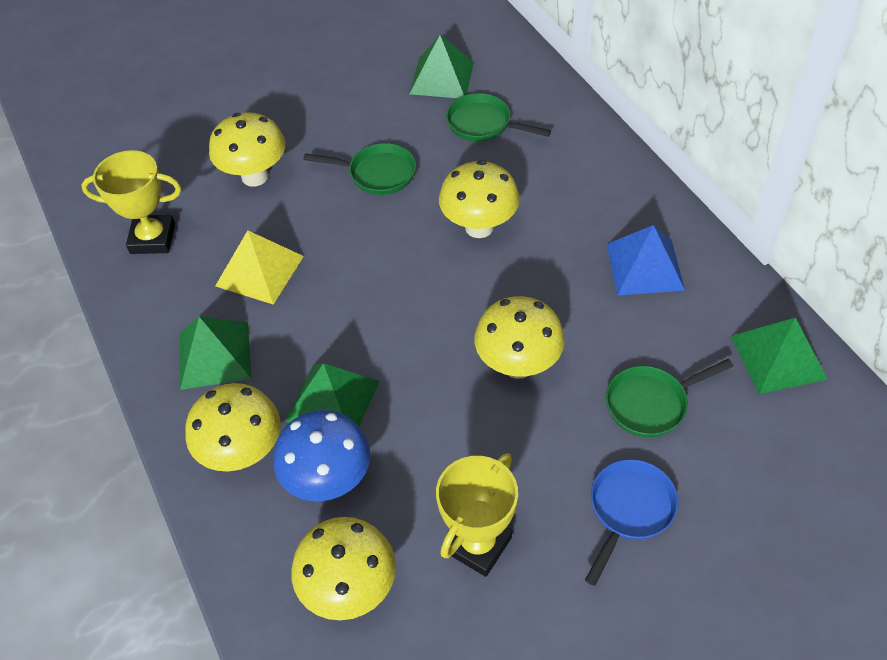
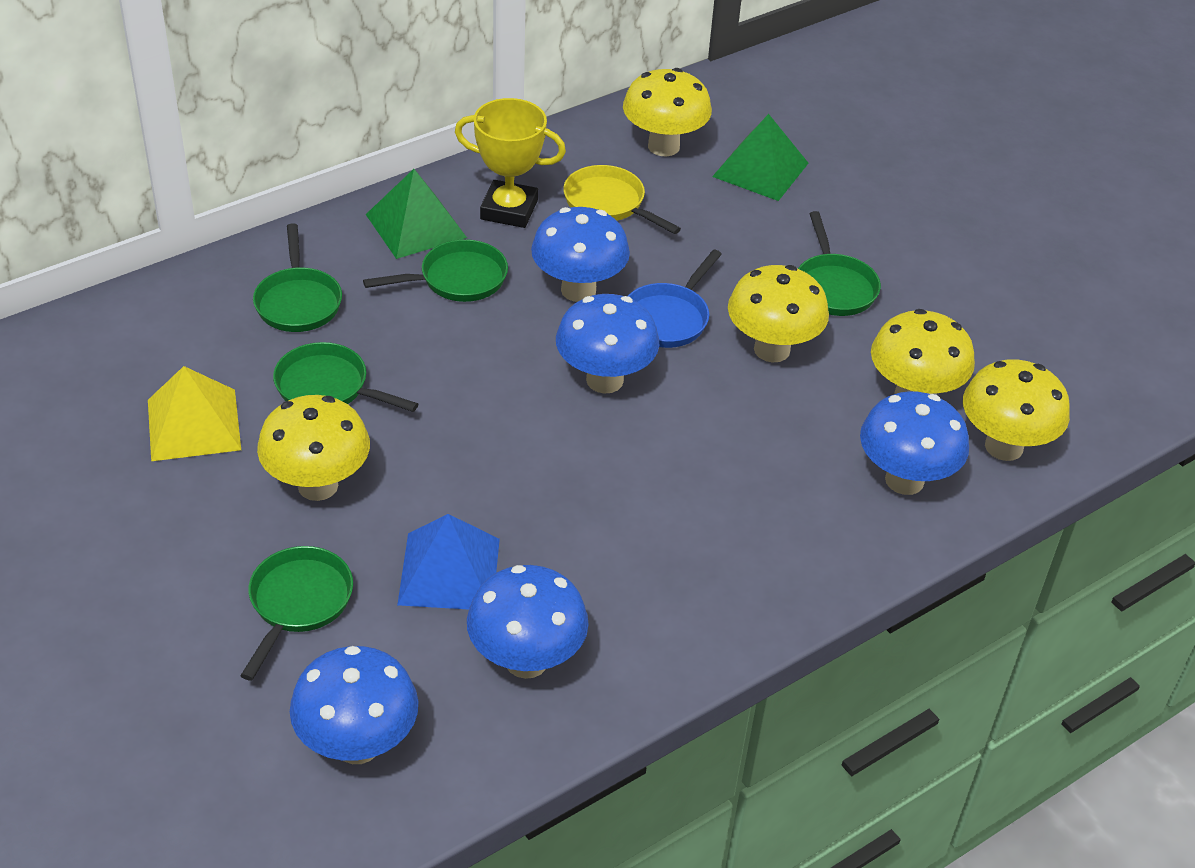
blue mushroom: [273,410,371,501] = 1 -> [290,646,418,764] [467,565,589,679] [531,207,630,302] [556,294,659,394] [860,391,969,495] = 5
green pan: [303,143,416,195] [446,93,551,142] [606,359,733,437] = 3 -> [240,546,353,681] [253,223,342,332] [273,342,418,412] [363,239,508,302] [798,211,881,316] = 5
green pyramid: [180,317,251,390] [285,363,380,427] [409,35,474,98] [731,318,828,394] = 4 -> [366,169,467,259] [712,114,808,201] = 2
yellow pan: none = 0 -> [563,165,681,234] = 1
yellow trophy: [81,150,181,254] [436,453,518,577] = 2 -> [455,98,566,228] = 1

